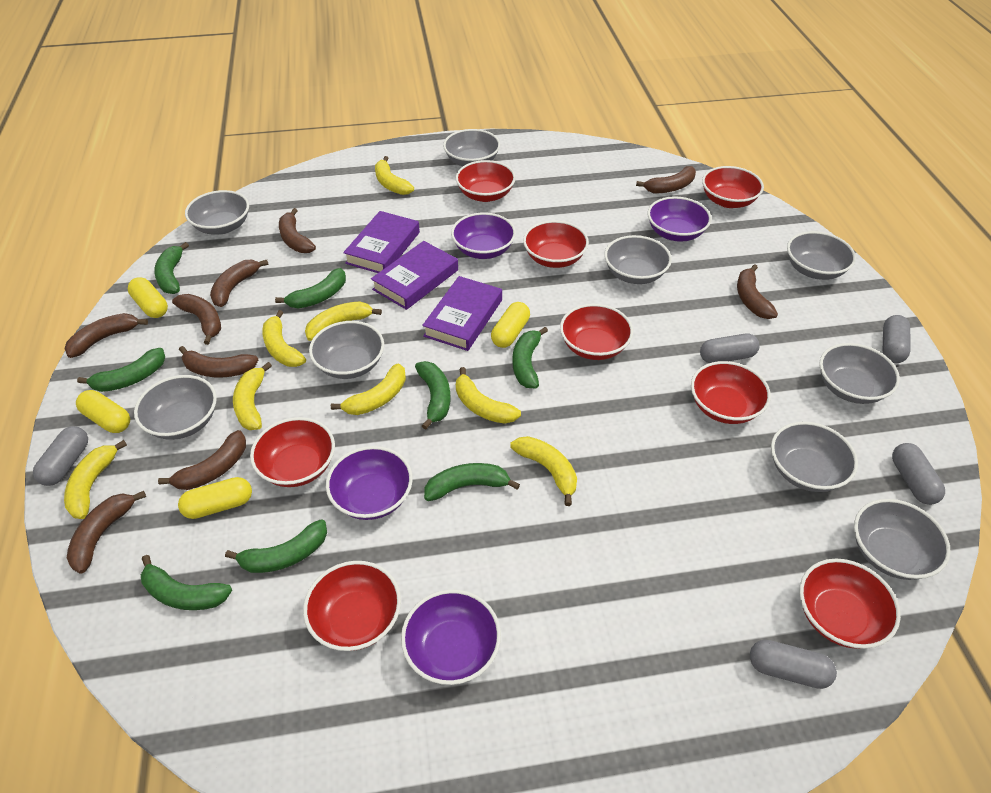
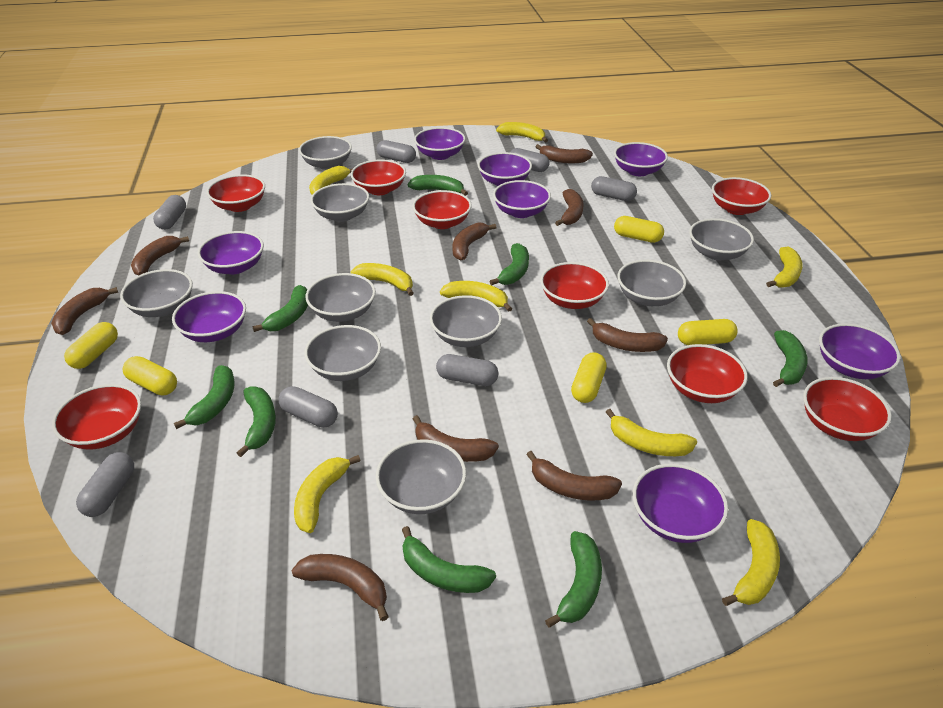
grey capsule: [33,426,88,486] [700,334,759,363] [750,640,837,689] [883,315,911,363] [892,443,945,505] = 5 -> [76,452,134,517] [153,195,186,230] [279,386,338,427] [377,140,416,163] [436,354,498,386] [510,148,549,172] [591,176,637,201] = 7
purple book: [343,211,420,273] [371,241,458,310] [422,276,502,351] = 3 -> none = 0
purple bowl: [326,446,413,520] [401,589,501,685] [451,213,516,259] [647,196,712,242] = 4 -> [172,291,246,342] [198,231,264,274] [414,127,465,160] [478,152,532,186] [493,180,551,218] [614,142,668,176] [633,464,728,543] [819,323,901,379] = 8
yellow capsule: [76,390,130,433] [128,277,168,318] [178,477,252,519] [491,302,530,348] = 4 -> [64,322,118,369] [123,356,177,395] [571,352,607,403] [614,216,664,243] [678,319,738,345] = 5

